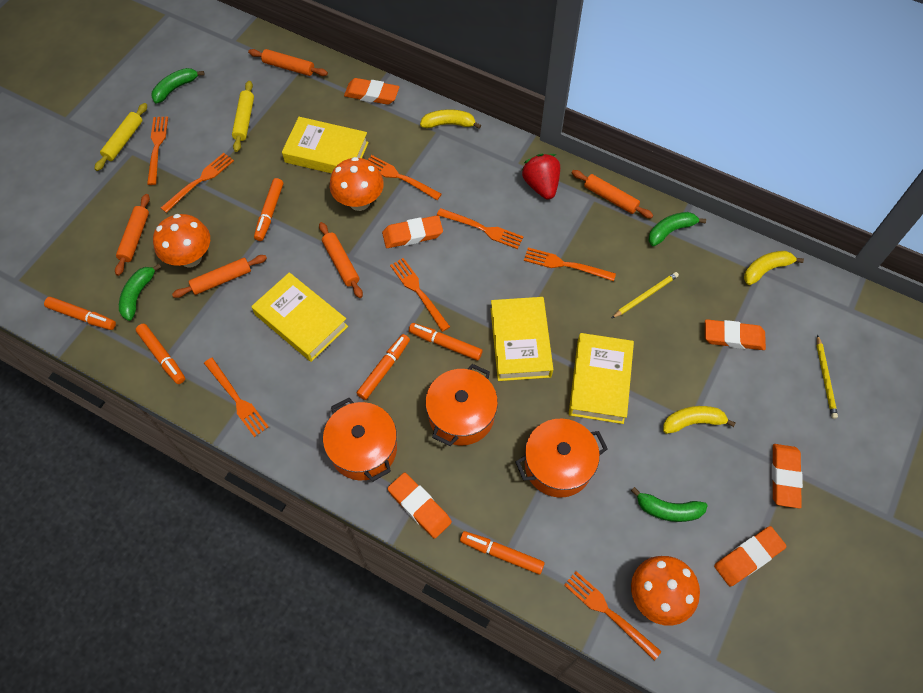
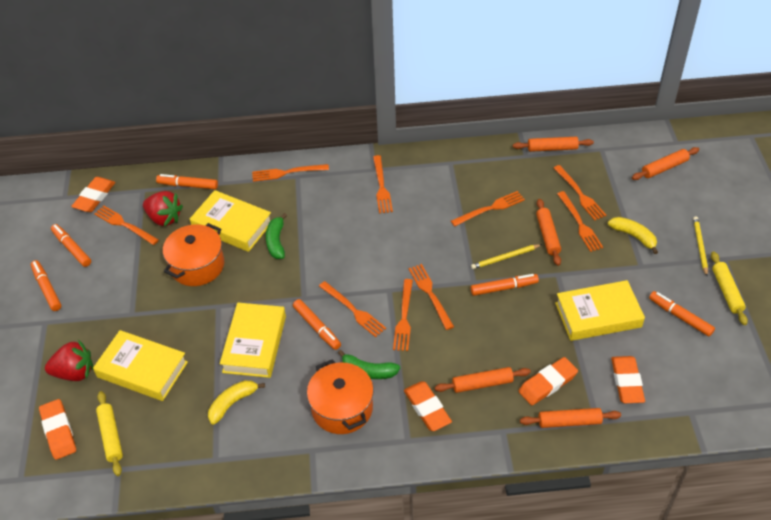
green banana: [119,264,162,321] [151,68,205,104] [631,487,708,522] [648,212,706,246] = 4 -> [266,213,287,259] [338,350,400,379] = 2
orange eraser: [344,78,399,105] [382,215,443,248] [388,473,452,539] [705,319,766,350] [714,526,787,587] [772,444,803,508] = 6 -> [39,399,76,460] [71,177,116,212] [404,381,452,431] [519,357,578,405] [611,356,645,403] = 5
orange fork: [147,116,168,185] [161,153,234,213] [204,358,269,437] [368,155,442,200] [390,258,450,332] [437,208,524,249] [524,247,616,281] [564,571,662,661] = 8 -> [94,206,159,245] [252,164,329,182] [319,281,386,337] [373,155,393,213] [393,279,413,351] [409,264,454,330] [451,191,525,226] [554,165,606,220] [557,191,603,252] = 9
orange mushroom: [153,214,210,267] [330,157,384,211] [631,556,700,626] = 3 -> none = 0
orange pot: [323,398,397,482] [425,364,498,446] [515,418,608,498] = 3 -> [163,223,224,286] [307,359,374,434] = 2
red strawberry: [521,154,560,199] = 1 -> [45,340,93,381] [143,191,183,226] = 2
yellow banana: [420,109,481,129] [663,406,735,434] [744,251,804,285] = 3 -> [208,380,265,425] [608,217,658,254] = 2

